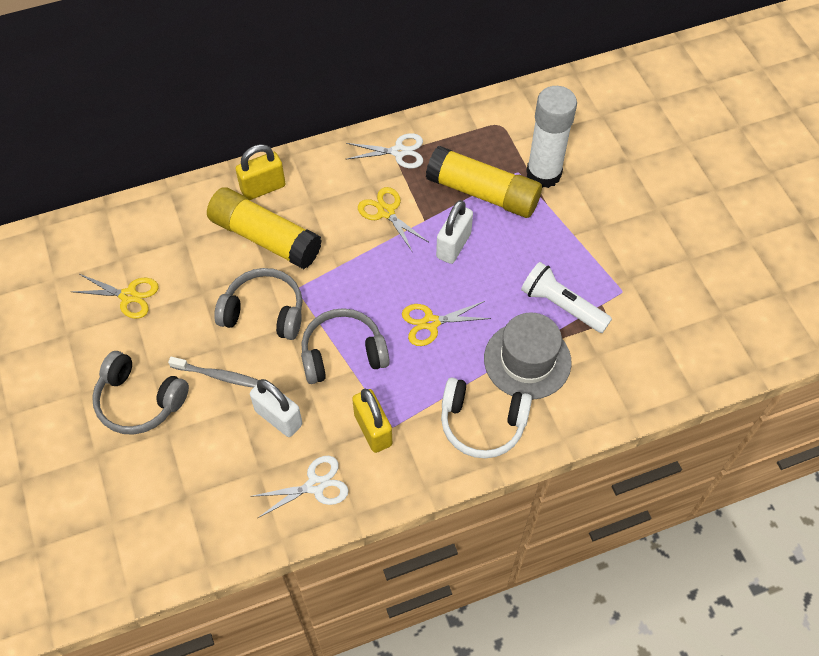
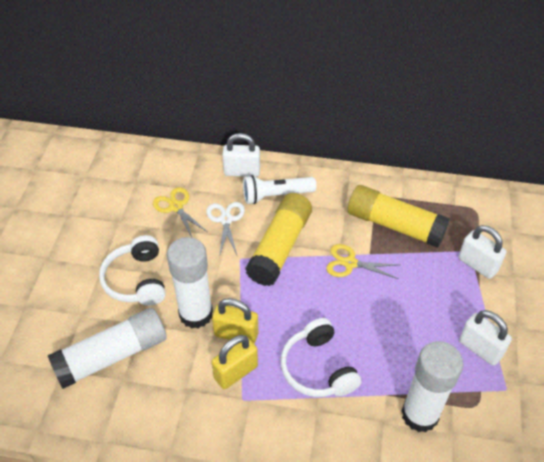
grey hat: [484,313,571,400] = 1 -> none = 0
grey headphones: [92,351,189,435] [214,268,303,340] [301,308,390,384] = 3 -> none = 0
grey toothbrush: [168,357,259,388] = 1 -> none = 0
white glue stick: [526,86,577,188] = 1 -> [48,308,167,389] [167,237,213,329] [402,341,463,432] = 3
white headphones: [441,378,532,459] = 1 -> [99,235,166,306] [281,318,361,397] = 2
white padlock: [250,379,302,437] [436,200,473,264] = 2 -> [222,133,260,177] [458,225,506,279] [459,310,512,366] = 3
white scissors: [250,456,349,518] [345,133,423,168] = 2 -> [206,202,245,257] = 1
yellow scissors: [71,274,159,319] [358,187,428,251] [402,301,491,346] = 3 -> [153,187,207,237] [326,244,399,279] = 2

